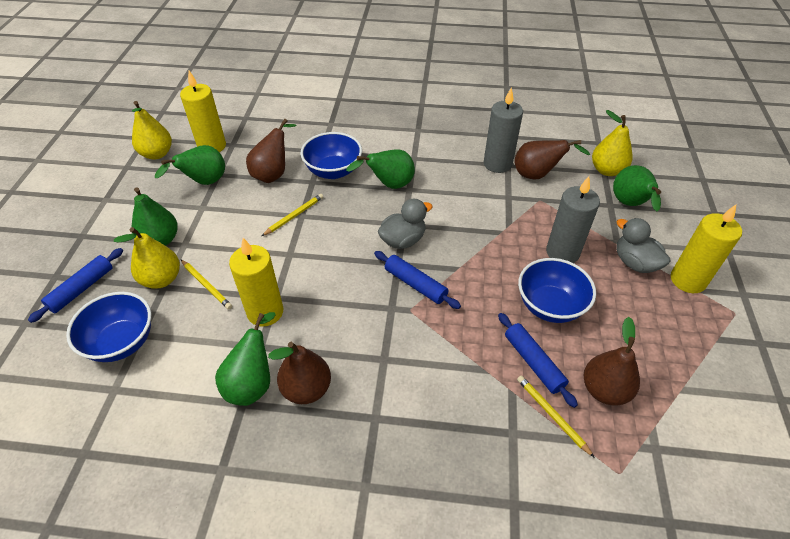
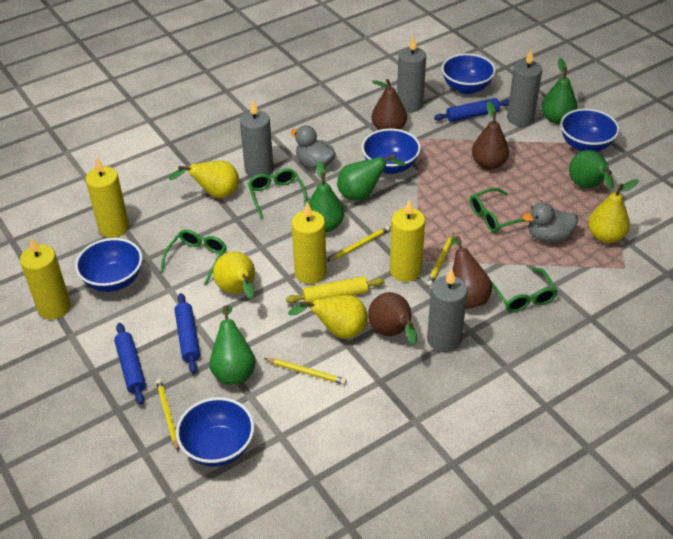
blue bowl: [66,292,151,362] [301,132,362,179] [518,258,596,323] = 3 -> [75,238,142,292] [176,397,254,467] [361,128,421,174] [442,53,496,94] [560,108,620,152] = 5
green glasses: none = 0 -> [160,229,227,285] [248,168,307,218] [470,188,528,232] [491,268,558,312] = 4
grey candle: [484,87,523,173] [546,176,600,263] = 2 -> [240,100,274,178] [397,35,426,112] [427,268,468,352] [507,50,542,126] = 4
yellow candle: [180,71,226,152] [229,238,283,327] [671,205,742,293] = 3 -> [20,237,71,320] [86,157,129,238] [291,202,327,284] [390,199,425,282] = 4
yellow pear: [114,227,180,289] [132,101,172,160] [592,110,633,176] = 3 -> [169,161,239,198] [213,251,255,299] [288,295,368,339] [588,179,639,243] = 4
yellow pencil: [181,260,232,309] [262,194,323,236] [517,376,595,458] = 3 -> [156,379,179,451] [264,358,346,385] [327,226,390,262] [427,233,454,286] = 4
yellow rolling pin: none = 0 -> [286,276,384,303] = 1

